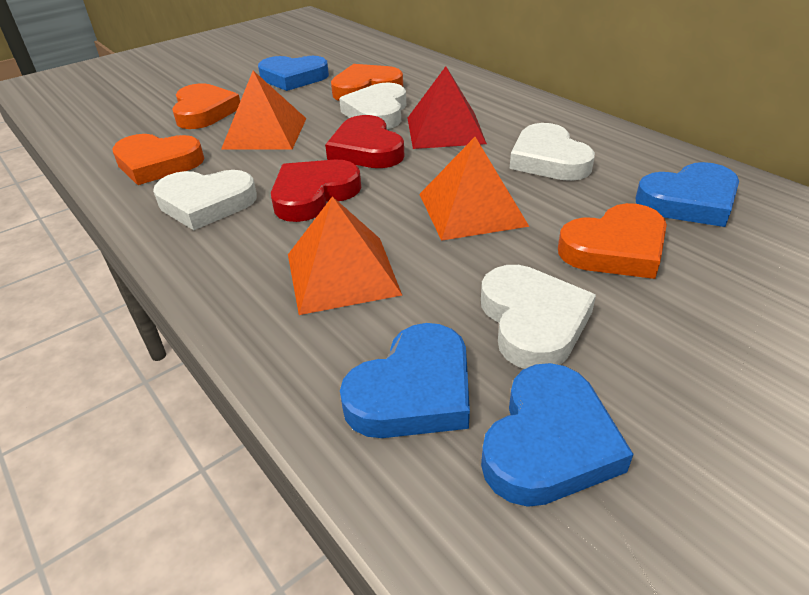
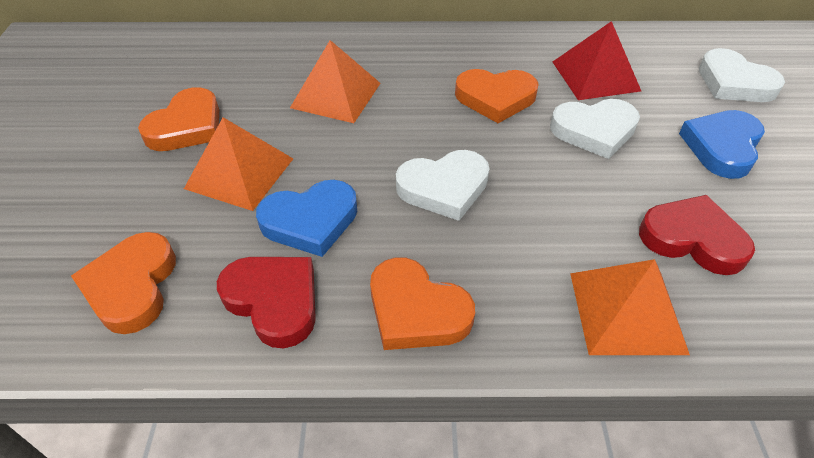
blue heart: [258,56,329,91] [340,323,470,438] [481,363,634,507] [635,162,739,227] = 4 -> [256,180,357,257] [679,110,765,179] = 2
white heart: [153,170,257,230] [339,83,406,129] [481,265,596,369] [509,123,595,181] = 4 -> [396,150,490,221] [550,99,640,159] [699,48,785,102] = 3

